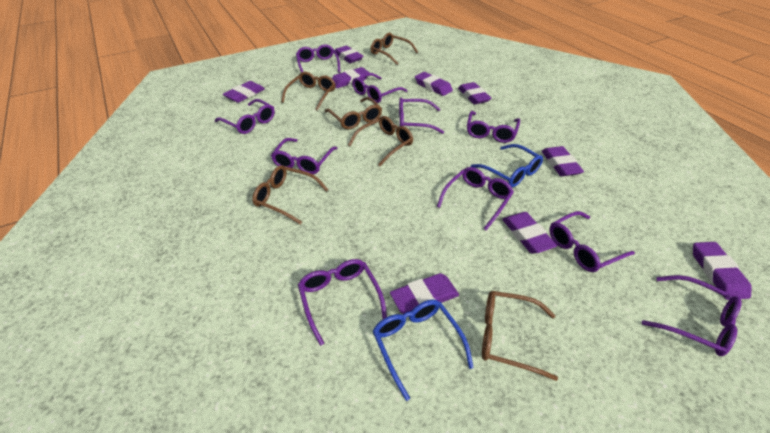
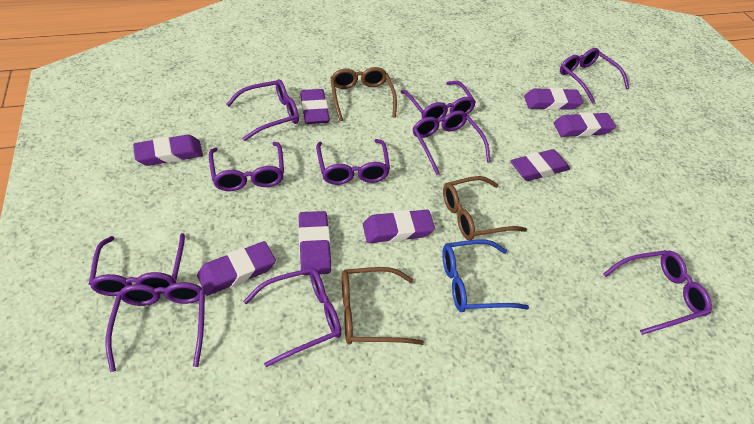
blue glasses: [373,300,474,401] [471,144,543,187] = 2 -> [442,239,529,312] = 1
brown glasses: [252,165,328,225] [281,72,336,111] [325,97,382,129] [348,116,413,166] [371,33,418,65] [482,291,558,381] = 6 -> [330,67,397,121] [342,267,424,345] [443,176,527,240] = 3
purple eraser: [223,81,265,103] [332,67,369,88] [335,46,363,63] [390,273,459,314] [415,72,453,96] [458,82,492,104] [502,212,557,254] [542,146,584,176] [693,242,752,300] = 9 -> [133,135,203,166] [197,241,276,296] [298,211,331,275] [300,89,330,124] [363,210,435,243] [510,149,570,181] [524,88,583,110] [554,112,616,137] = 8

